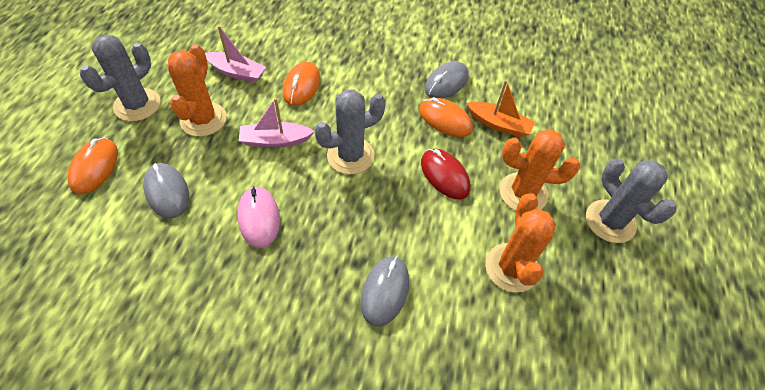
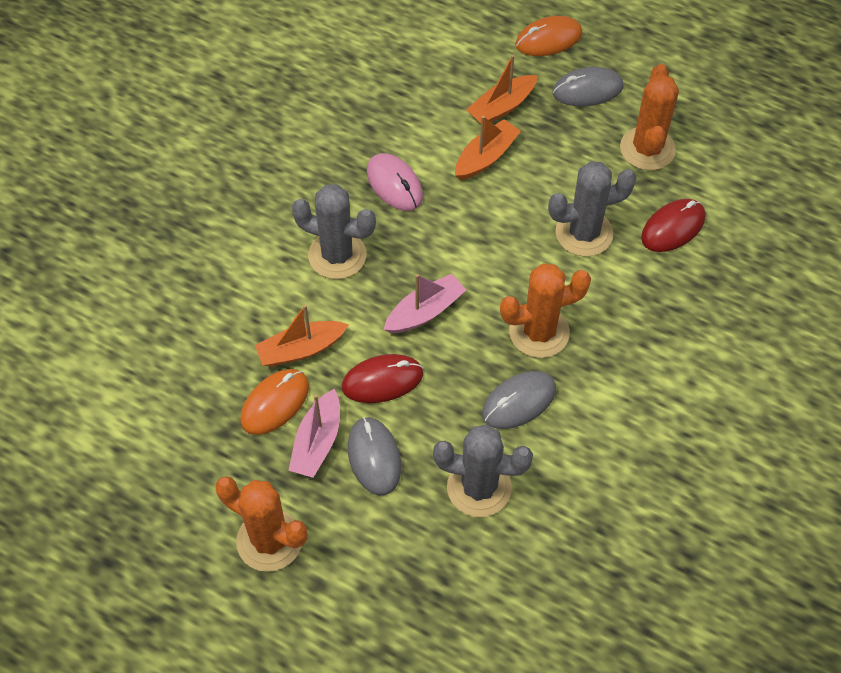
orange boat: [466,80,535,138] = 1 -> [255,305,349,367] [455,116,521,180] [466,55,538,124] = 3
orange mouse: [67,137,118,194] [282,62,320,106] [419,97,473,137] = 3 -> [240,369,309,435] [515,16,582,56] = 2
red mouse: [421,149,471,199] = 1 -> [342,354,423,403] [641,199,705,252] = 2

